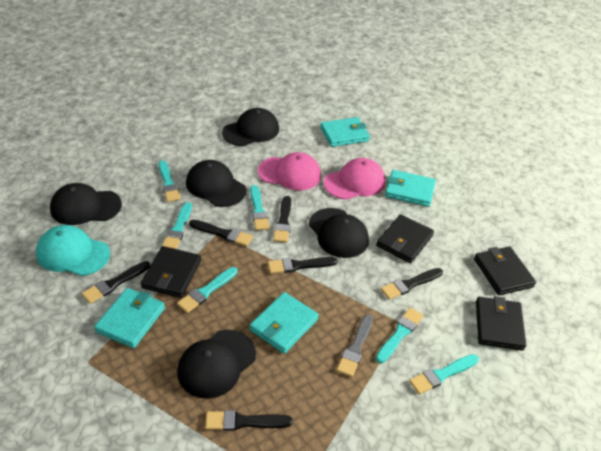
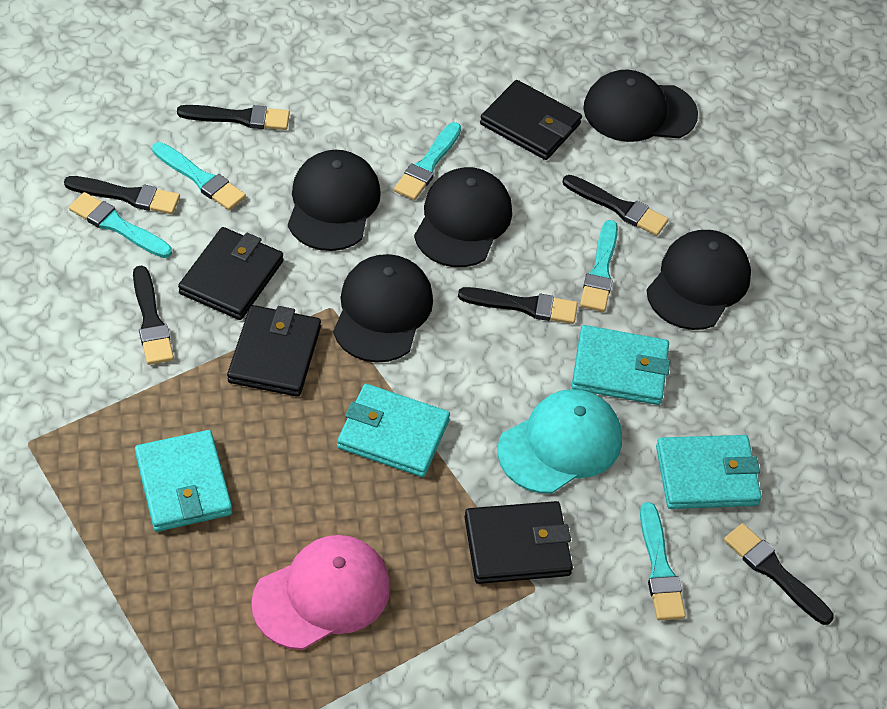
grey brush: [337,314,373,377] = 1 -> none = 0
pink cap: [258,152,321,190] [324,158,385,200] = 2 -> [251,535,390,650] = 1
turquoise brush: [159,160,181,202] [162,202,192,249] [177,267,238,313] [250,185,270,230] [376,308,423,363] [409,354,479,394] = 6 -> [69,192,172,258] [152,142,246,210] [394,122,461,200] [580,220,618,312] [640,502,686,620] = 5

